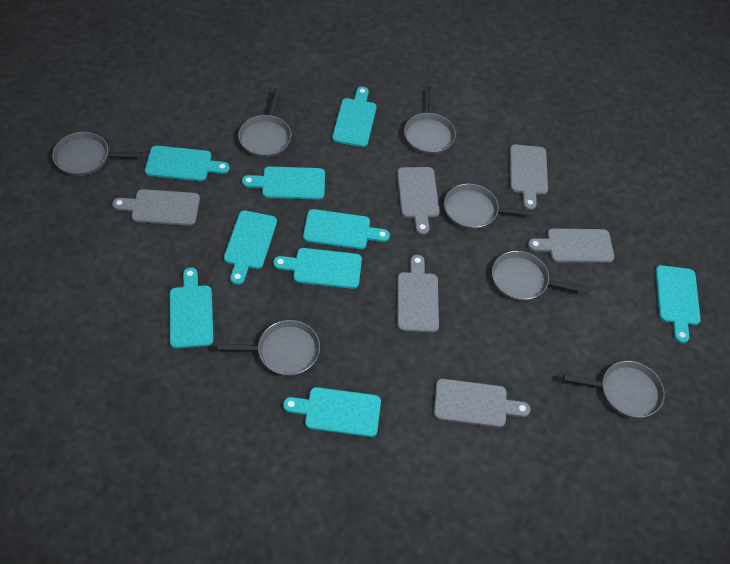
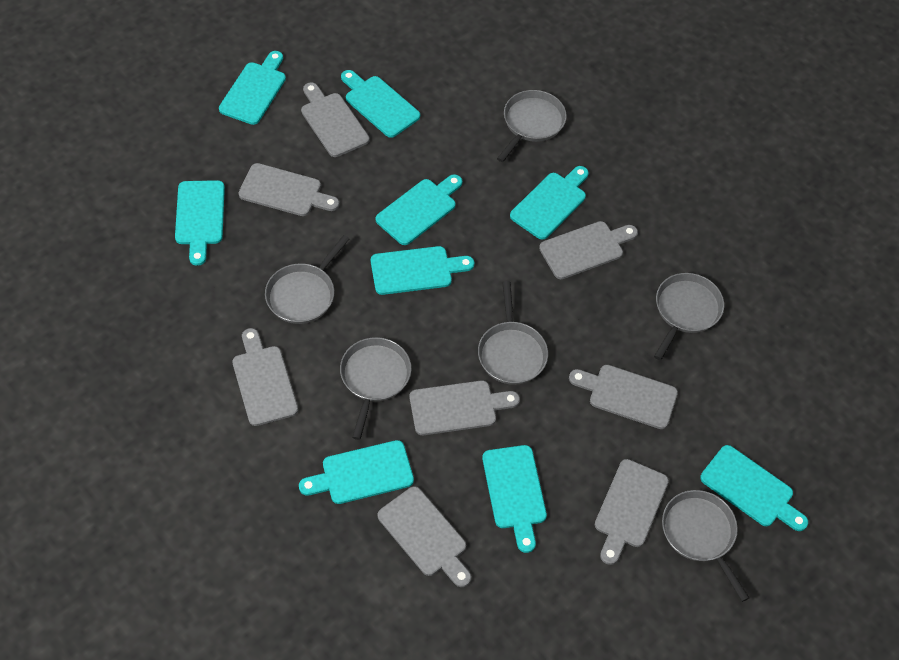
grey cutting board: [112,189,200,226] [397,167,440,235] [397,255,439,332] [434,379,530,427] [510,144,548,210] [528,228,614,263] = 6 -> [232,328,298,426] [239,163,339,216] [301,82,369,157] [378,486,471,587] [409,381,520,435] [539,221,638,279] [569,365,678,429] [595,459,669,565] = 8
grey pan: [52,132,143,176] [217,320,320,376] [238,88,292,158] [404,86,456,155] [444,184,535,230] [492,251,587,301] [563,361,665,418] = 7 -> [265,235,349,324] [340,337,411,440] [478,281,548,385] [497,90,567,162] [654,273,724,360] [662,490,749,602] = 6

